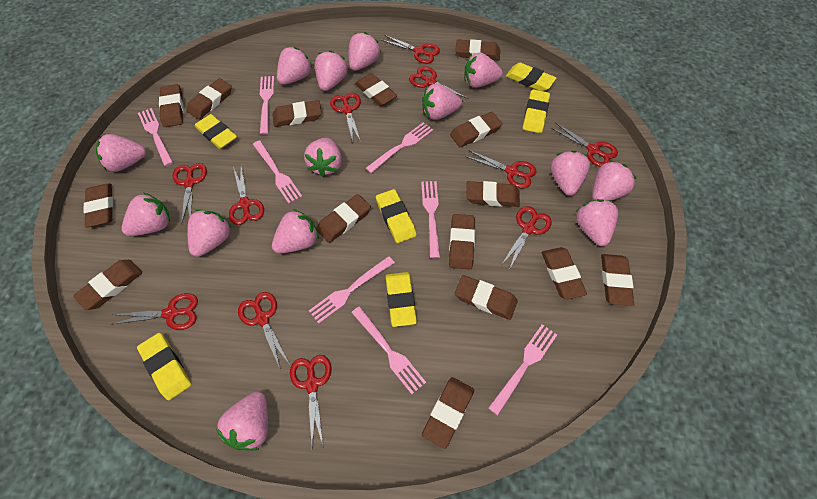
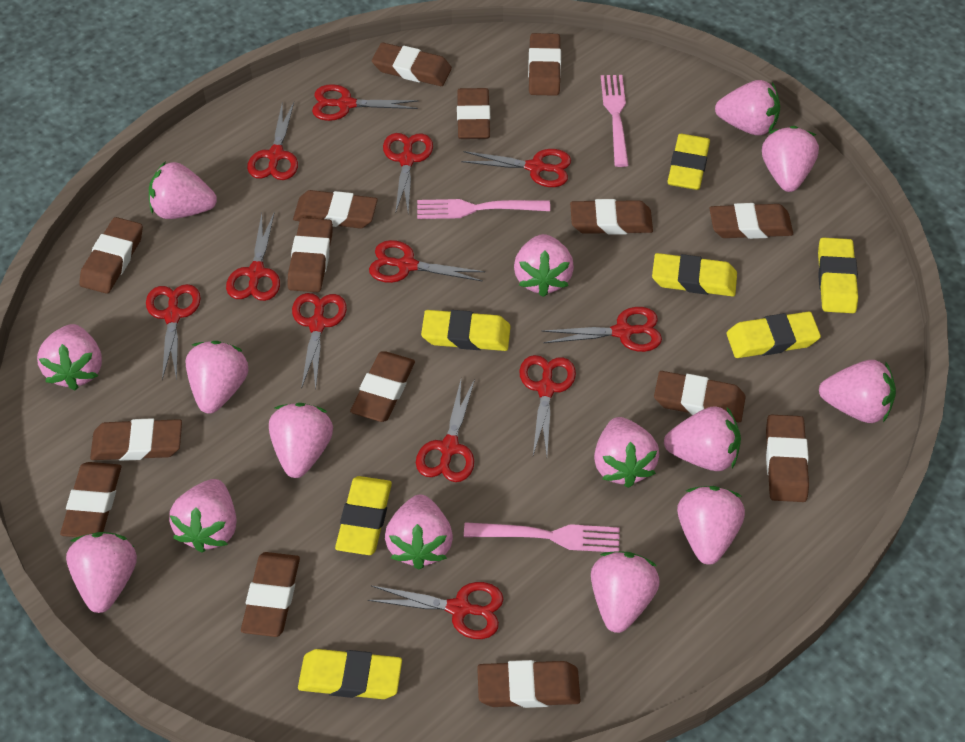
pink fork: [138,108,173,166] [253,140,302,204] [260,76,274,135] [309,256,395,324] [351,306,426,394] [366,122,433,173] [421,181,440,258] [488,324,557,416] = 8 -> [417,199,550,219] [464,522,620,552] [601,75,628,167] = 3
pink strawberry: [96,134,146,172] [122,193,170,236] [187,209,232,257] [216,392,268,451] [272,209,319,253] [277,47,313,85] [304,138,342,177] [315,50,348,91] [349,32,381,71] [422,84,462,120] [464,52,503,88] [550,151,590,196] [576,199,618,246] [592,160,637,201] = 14 -> [37,324,102,390] [66,532,137,613] [149,161,217,219] [169,479,236,553] [186,341,248,414] [269,403,333,478] [385,495,453,570] [514,234,574,297] [591,551,660,633] [594,417,660,488] [664,406,741,471] [677,486,745,565] [715,80,780,135] [762,126,819,192] [819,360,896,423] = 15
red scissors: [112,293,198,330] [173,163,207,224] [229,165,264,225] [238,292,290,368] [290,355,331,446] [330,93,361,142] [382,35,440,64] [409,66,469,102] [465,150,536,188] [502,206,552,270] [551,123,618,167] = 11 -> [146,284,201,380] [226,213,280,301] [247,102,298,180] [292,293,347,390] [312,84,419,121] [368,582,503,639] [369,240,485,283] [383,133,433,214] [416,379,475,482] [461,149,571,187] [519,355,576,456] [542,307,662,352] = 12
yellow eraser: [137,333,191,400] [195,114,237,149] [376,189,416,243] [386,272,417,327] [506,63,556,91] [523,89,550,133] = 6 -> [298,649,402,699] [335,476,392,555] [421,310,511,351] [652,253,737,297] [667,134,710,190] [727,312,821,358] [818,238,858,313] = 7

